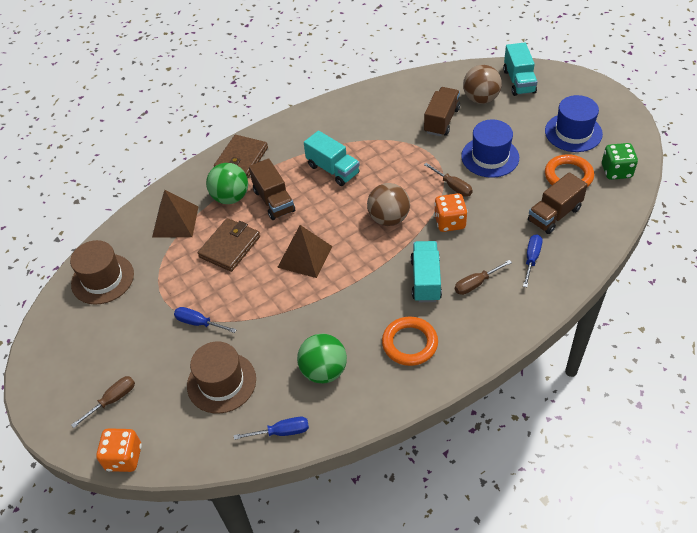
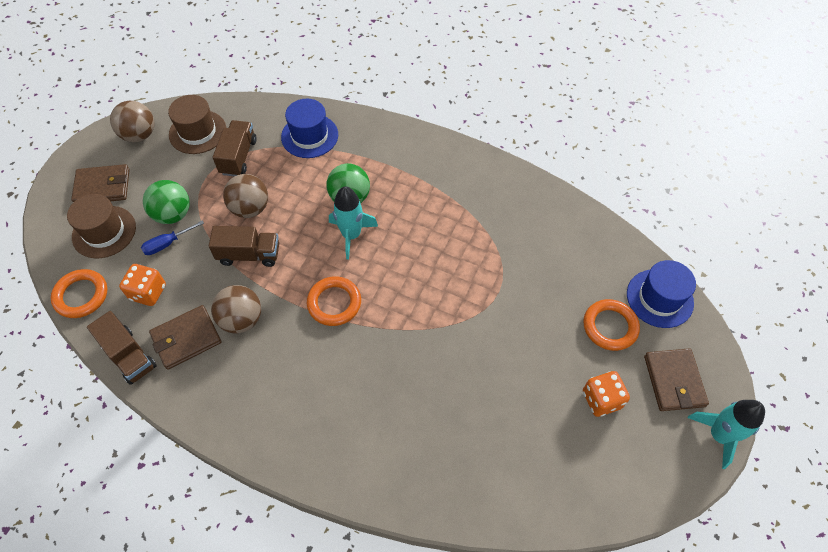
blue screwdriver: [174,307,237,333] [234,417,309,440] [523,234,542,287] = 3 -> [141,220,204,255] = 1
brown ball: [367,183,410,226] [463,65,502,104] = 2 -> [110,101,154,142] [211,285,261,334] [223,174,268,218] = 3
brown pyramid: [152,190,198,238] [277,225,332,278] = 2 -> none = 0
brown screwdriver: [71,376,135,428] [424,163,473,197] [455,260,512,295] = 3 -> none = 0
brown wallet: [198,218,260,272] [214,135,268,178] = 2 -> [71,164,130,202] [149,305,222,370] [644,348,709,411] = 3
green dice: [602,143,638,180] = 1 -> none = 0
orange ring: [382,316,438,366] [545,154,594,187] = 2 -> [51,269,107,318] [307,276,361,326] [583,299,640,351] = 3
turquoise rocket: none = 0 -> [329,186,378,260] [688,400,765,469] = 2
turquoise truck: [304,131,360,186] [411,241,442,302] [503,42,538,96] = 3 -> none = 0

